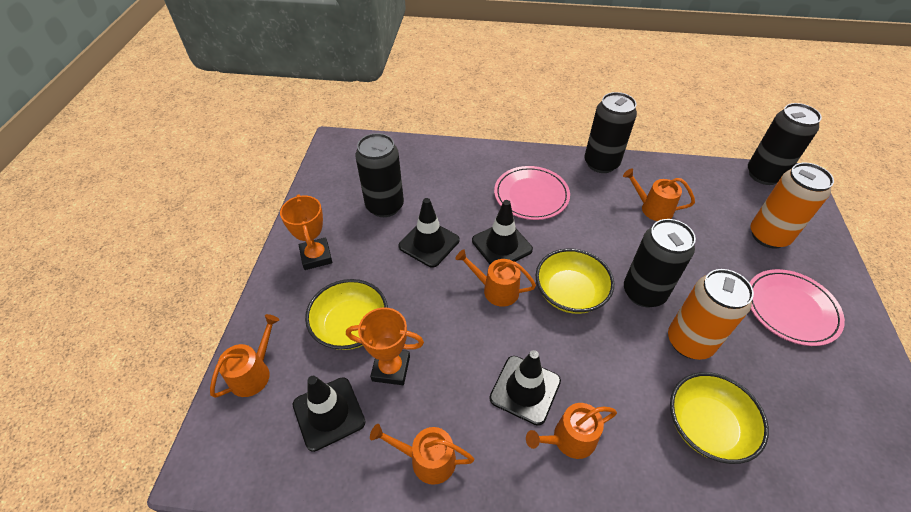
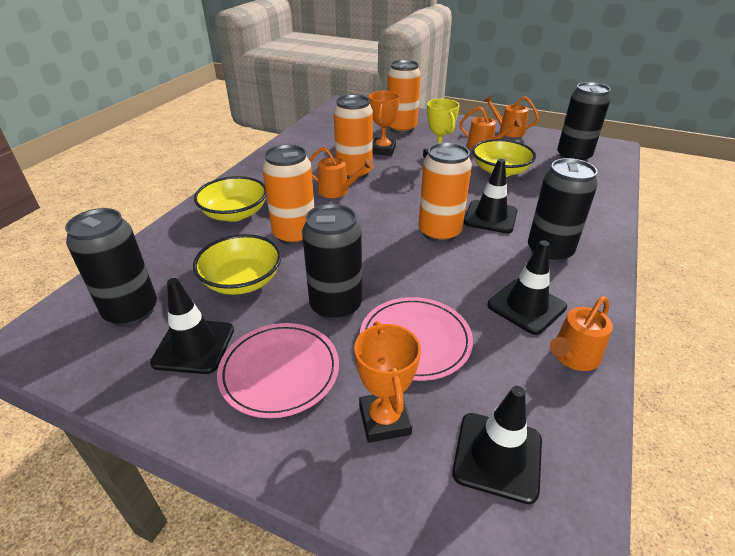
orange can: [668,269,754,360] [751,163,834,249] = 2 -> [262,144,314,245] [334,95,373,180] [387,60,421,134] [418,142,472,243] = 4
orange watering can: [210,314,280,398] [370,424,474,485] [455,249,536,307] [526,403,617,459] [623,168,695,221] = 5 -> [309,147,374,198] [460,107,522,150] [483,96,539,137] [550,296,613,371] = 4
yellow trophy: none = 0 -> [423,98,460,158] = 1

